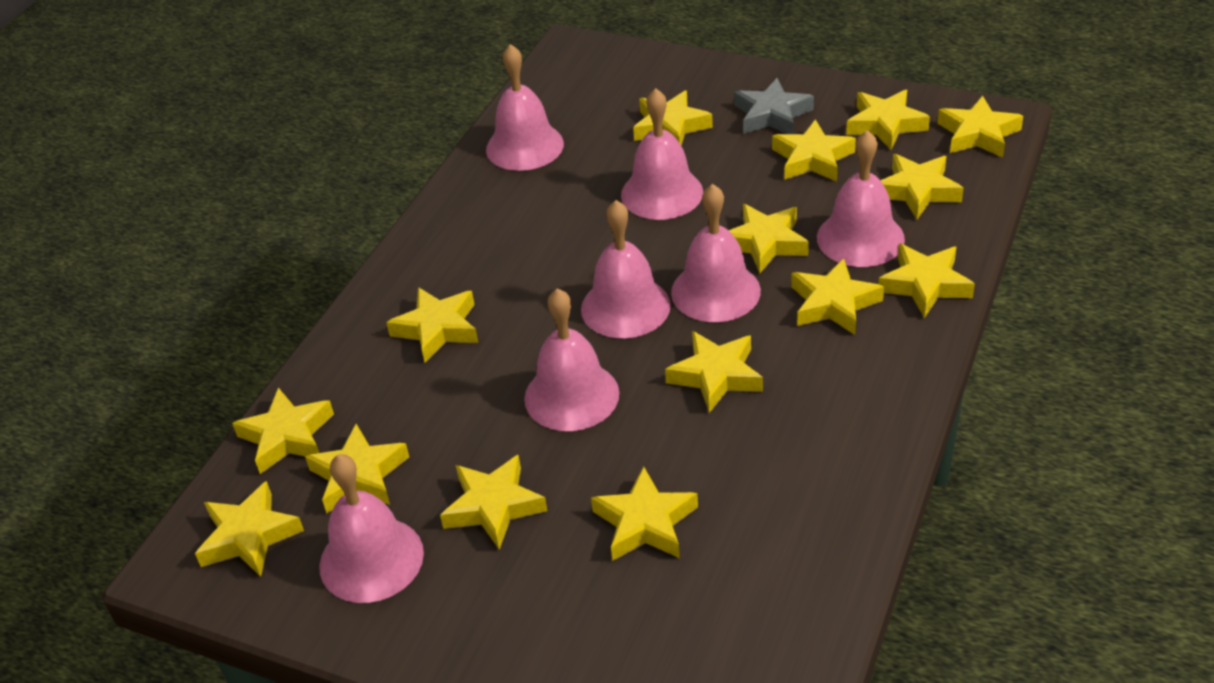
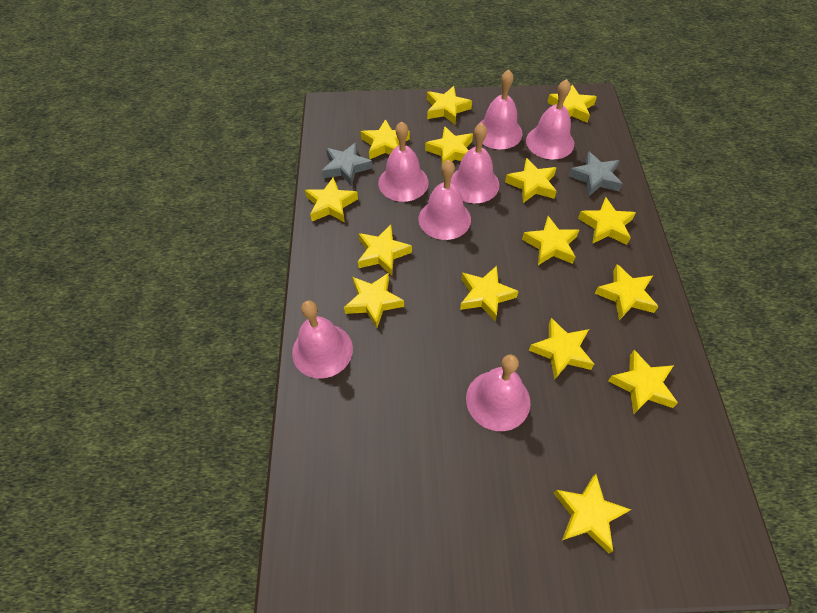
grey star: [734,78,814,134] = 1 -> [322,142,373,186] [568,151,622,196] = 2

